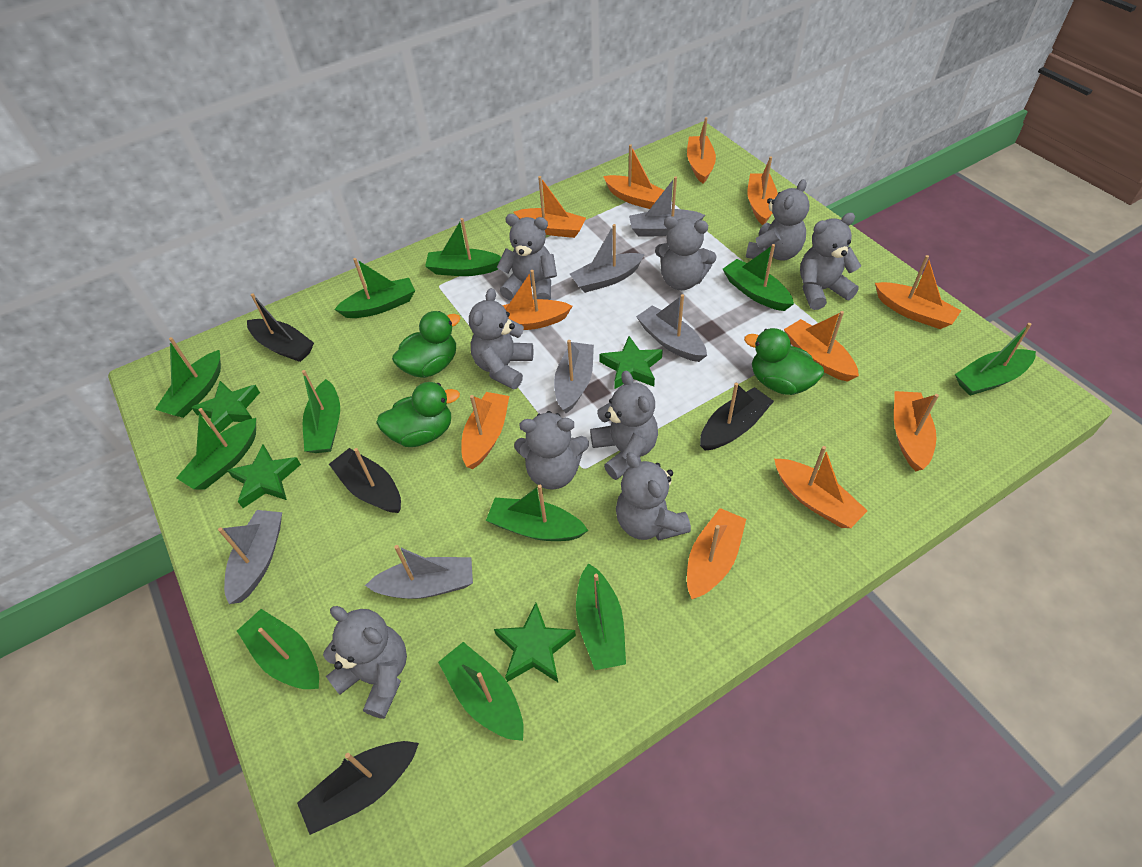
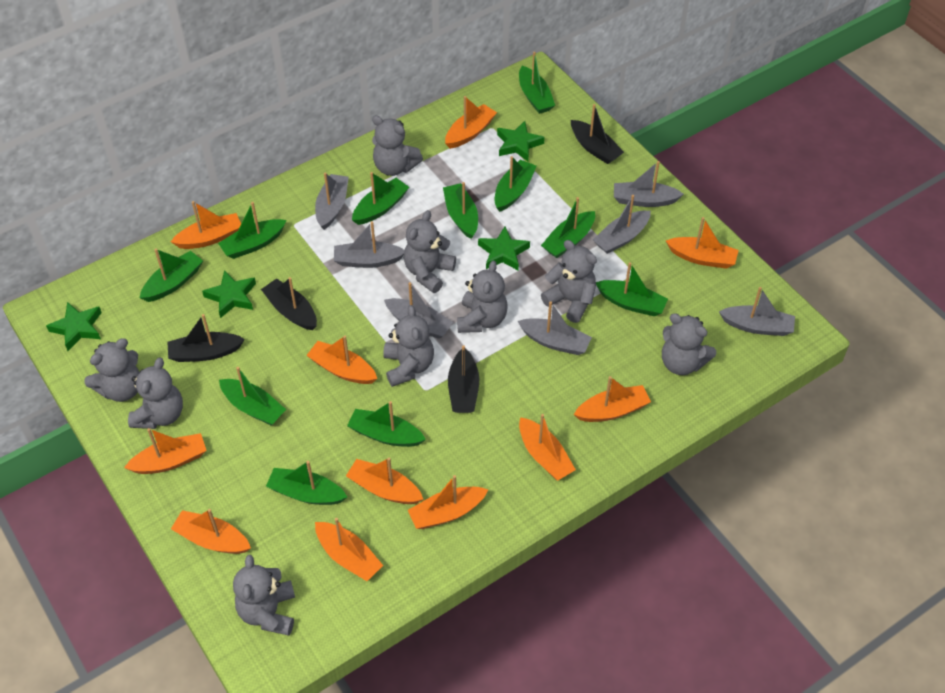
green duck: [376,382,460,447] [392,311,461,378] [744,328,824,395] = 3 -> none = 0
grey boat: [218,510,282,604] [365,545,473,599] [554,340,594,413] [570,224,645,293] [629,176,705,237] [636,294,707,362] = 6 -> [315,172,349,230] [334,221,405,268] [384,282,453,339] [518,301,592,355] [593,195,651,254] [614,161,684,207] [719,287,795,336] = 7

